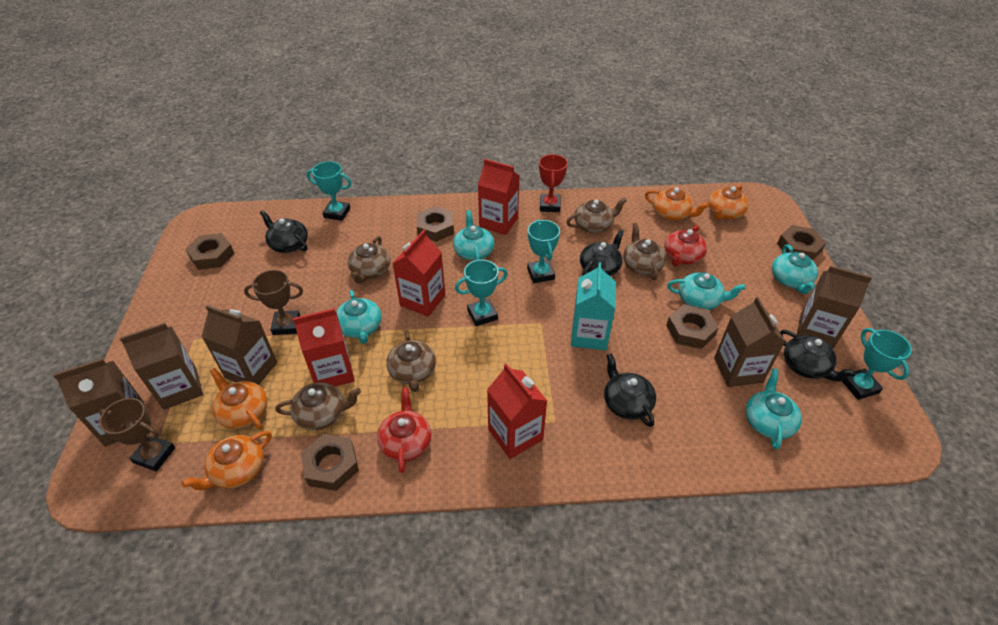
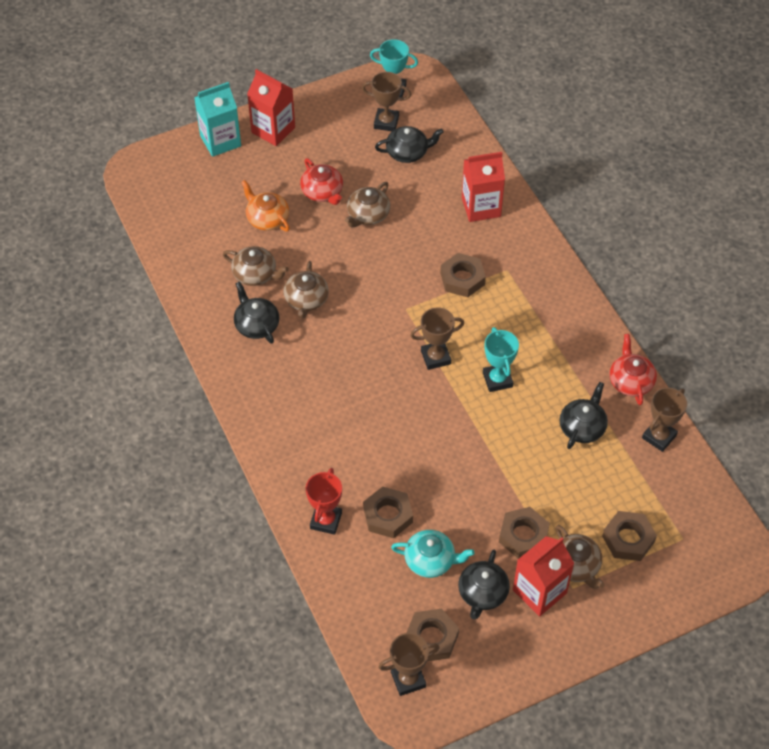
brown carton: [53,358,144,446] [120,322,203,410] [202,305,277,385] [714,297,785,387] [797,266,872,349] = 5 -> none = 0
brown teapot: [275,382,361,430] [347,236,390,284] [386,330,436,392] [566,197,627,233] [623,223,666,280] = 5 -> [223,246,289,286] [283,261,329,318] [345,182,390,228] [556,525,605,589] = 4
brown trophy: [99,398,175,472] [244,270,303,335] = 2 -> [362,72,411,131] [378,633,440,696] [410,307,464,370] [642,387,687,452] = 4
orange teapot: [182,431,272,490] [210,368,267,430] [645,188,709,221] [708,184,749,220] = 4 -> [241,180,290,231] = 1
red carton: [293,308,355,387] [392,230,445,317] [478,159,519,235] [487,363,547,459] = 4 -> [247,69,295,146] [462,152,505,222] [513,536,575,616] = 3
turquoise teapot: [336,290,382,344] [453,210,494,260] [667,273,746,310] [746,369,802,450] [772,244,818,294] = 5 -> [391,530,475,578] = 1
turquoise trophy: [307,161,351,221] [455,260,508,326] [527,219,560,283] [842,328,912,400] = 4 -> [370,39,418,98] [483,327,519,392] = 2

